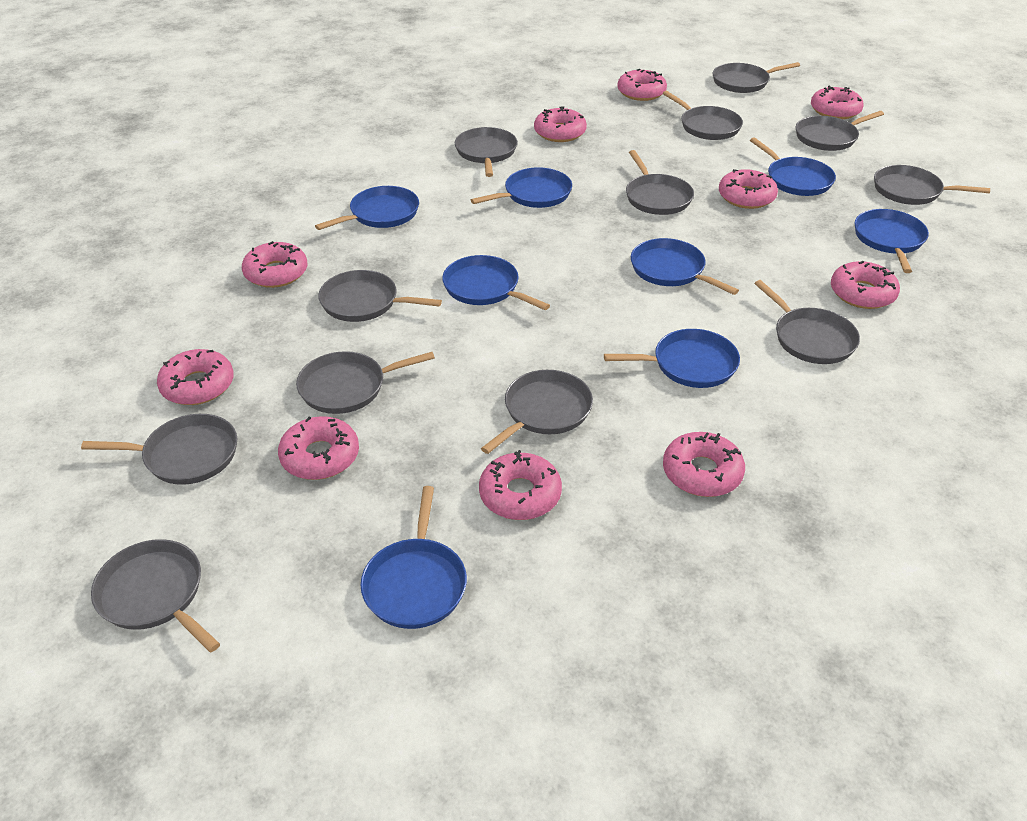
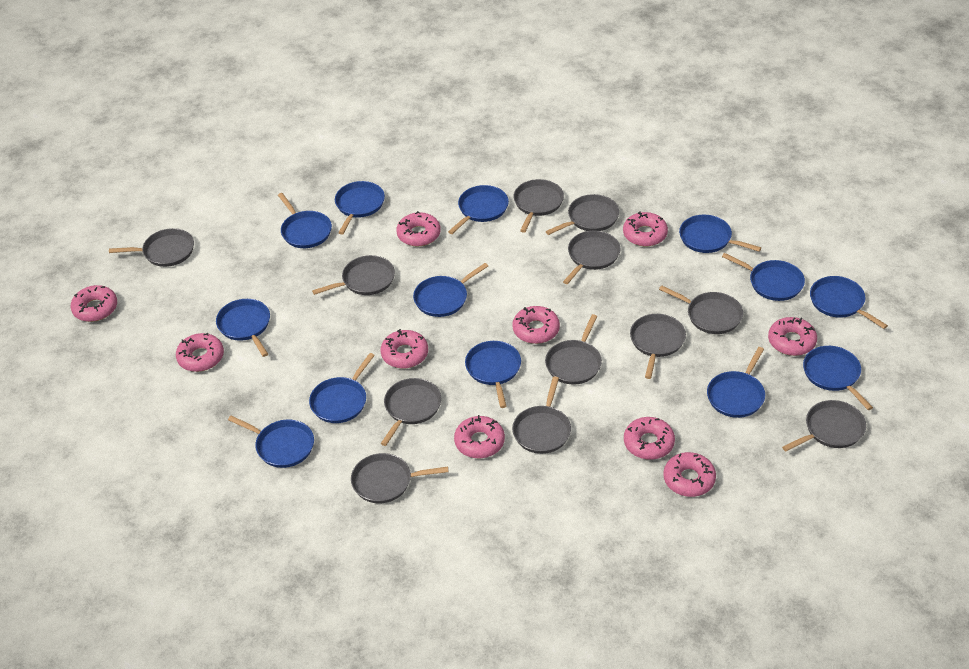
blue pan: [315,186,419,230] [360,486,467,629] [442,255,550,310] [471,167,572,208] [604,329,740,388] [631,238,739,295] [750,137,836,196] [855,209,929,273] = 8 -> [216,299,270,357] [228,416,314,468] [278,193,332,248] [309,353,375,423] [335,181,385,234] [413,263,488,317] [448,185,509,234] [465,341,521,408] [679,215,761,253] [707,347,765,418] [722,253,805,301] [803,346,873,410] [810,276,888,329] = 13

